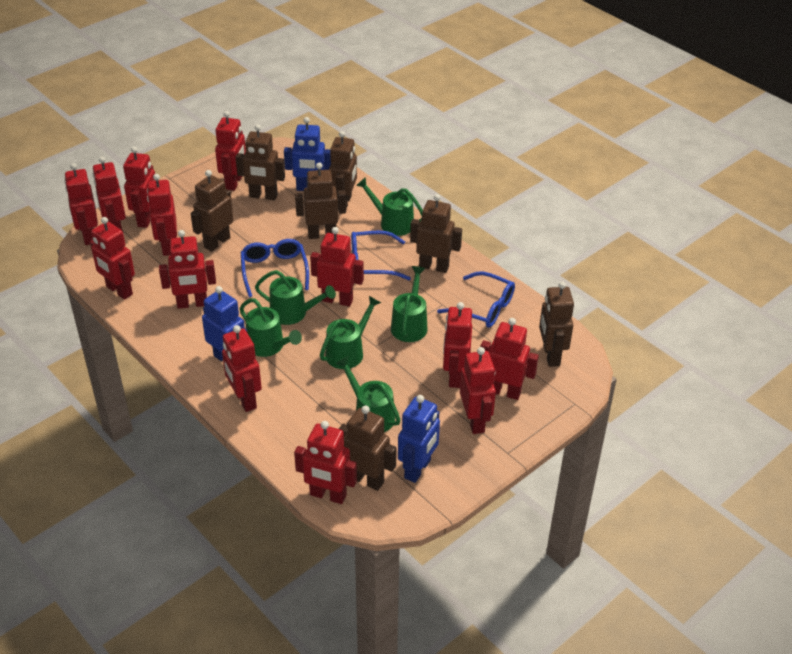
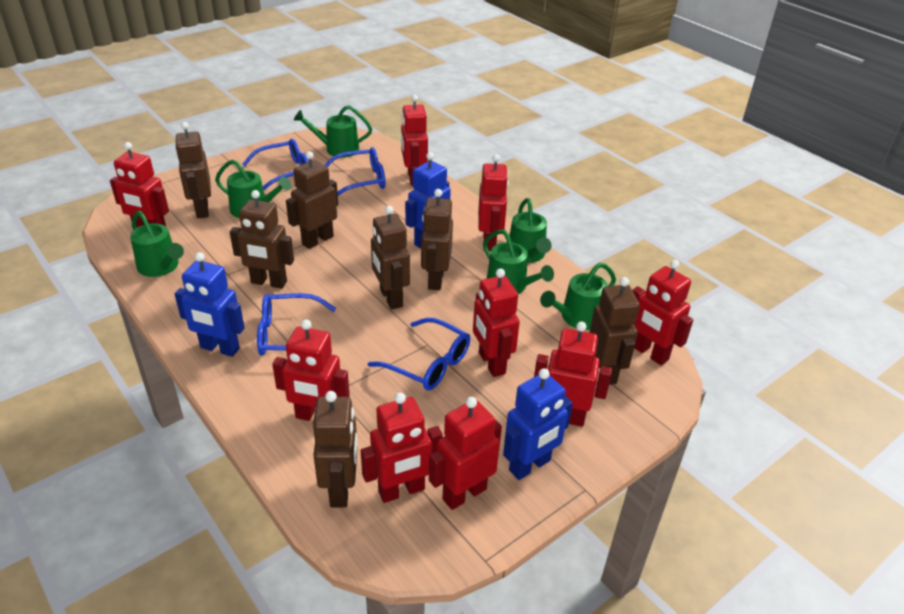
blue glasses: [241,239,309,297] [351,230,411,280] [437,272,515,328] = 3 -> [242,139,309,190] [257,293,336,356] [325,147,386,196] [368,318,470,390] = 4
red robot: [65,163,98,245] [90,217,135,300] [93,156,126,230] [123,147,156,228] [147,174,177,256] [159,230,216,309] [215,111,246,191] [222,325,262,412] [294,421,357,504] [310,227,364,306] [443,302,472,388] [460,347,496,434] [481,318,539,400] = 13 -> [110,142,169,227] [272,319,350,421] [361,392,443,503] [401,95,428,186] [429,397,502,510] [473,268,520,377] [478,154,509,251] [534,322,612,427] [632,260,693,365] = 9

